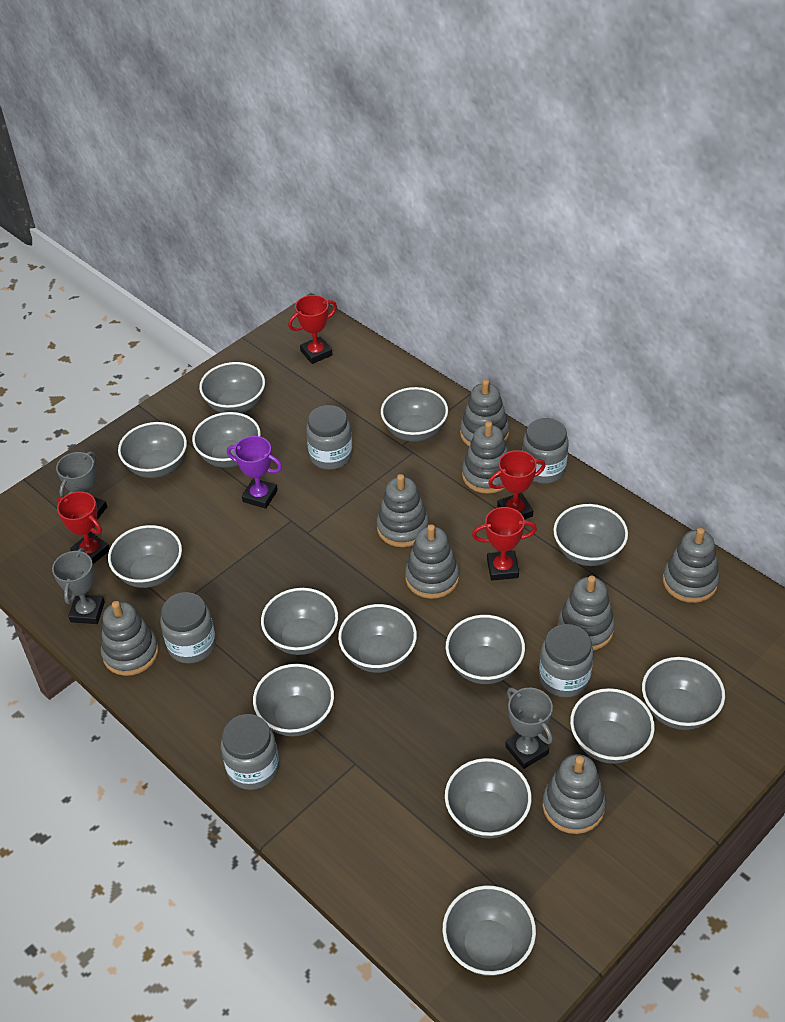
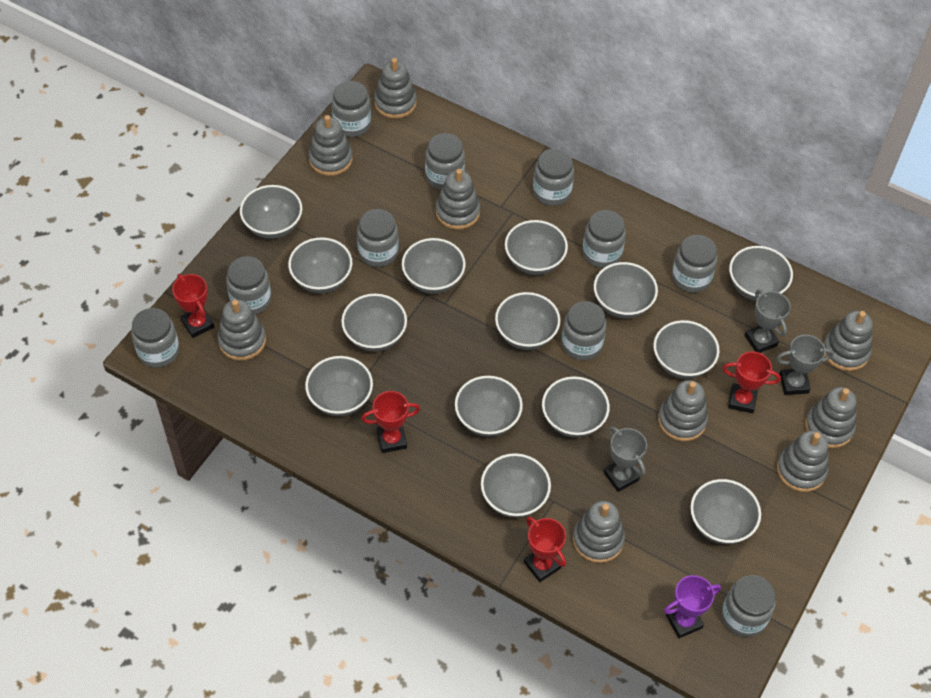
grey jar: [160,592,216,664] [221,714,279,790] [306,405,352,470] [522,418,569,484] [539,624,594,698] = 5 -> [131,308,179,368] [226,256,271,314] [332,81,371,137] [357,209,399,267] [425,133,465,190] [533,149,574,206] [561,301,607,360] [582,210,626,268] [672,235,717,293] [722,575,776,637] = 10
grey stacking toy: [101,601,159,676] [377,474,429,547] [405,524,459,599] [460,379,509,446] [462,421,508,494] [543,754,606,834] [558,576,615,651] [663,528,719,603] = 8 -> [217,299,266,361] [308,115,353,176] [374,58,417,119] [436,169,480,230] [573,501,625,563] [658,380,708,442] [777,430,829,492] [805,387,856,448] [823,311,873,371] = 9

